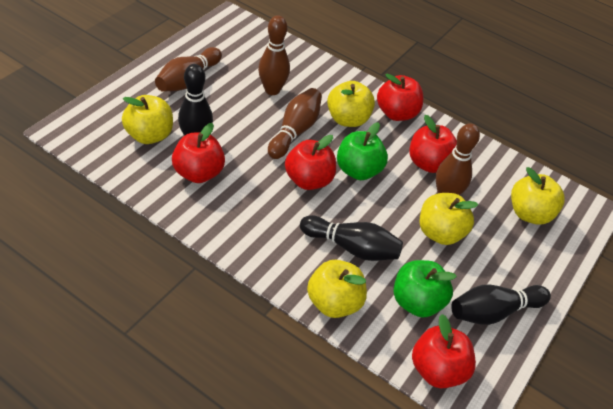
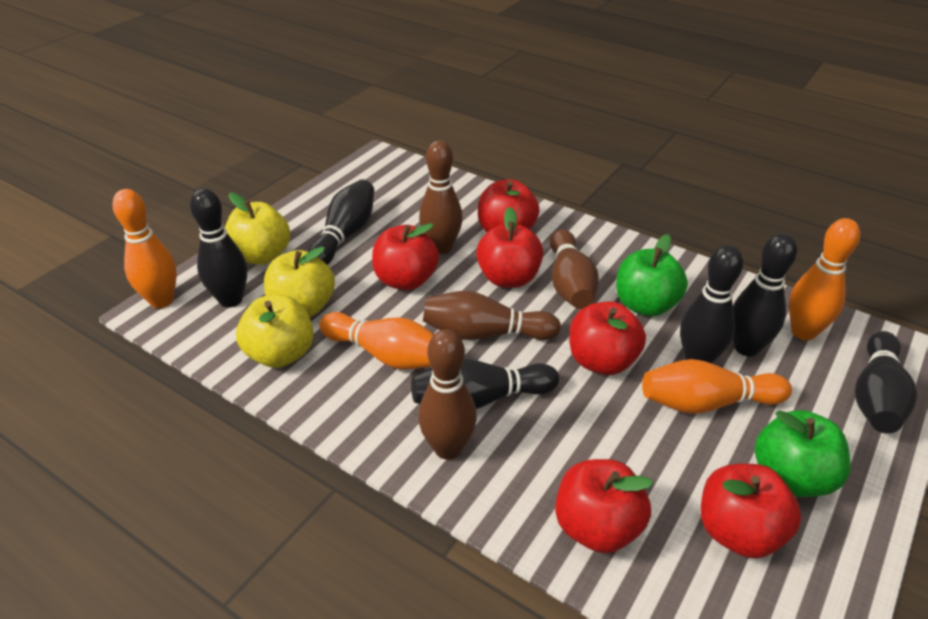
black bowling pin: [178,64,213,136] [300,215,403,261] [451,285,551,325] = 3 -> [190,188,247,308] [308,180,374,265] [411,359,559,409] [680,245,743,363] [733,233,797,356] [855,331,917,433] = 6
orange bowling pin: none = 0 -> [113,189,177,308] [319,312,434,370] [642,359,792,414] [789,218,860,340] = 4
red apple: [172,123,225,183] [285,135,336,190] [377,74,423,121] [409,115,457,173] [412,314,476,388] = 5 -> [372,223,439,290] [476,207,543,288] [478,180,540,232] [555,459,653,553] [569,301,646,375] [701,464,801,559] = 6
yellow apple: [122,95,173,144] [307,260,367,318] [327,81,375,127] [420,193,478,245] [511,167,565,224] = 5 -> [225,193,290,265] [236,295,314,368] [264,247,335,317] = 3

